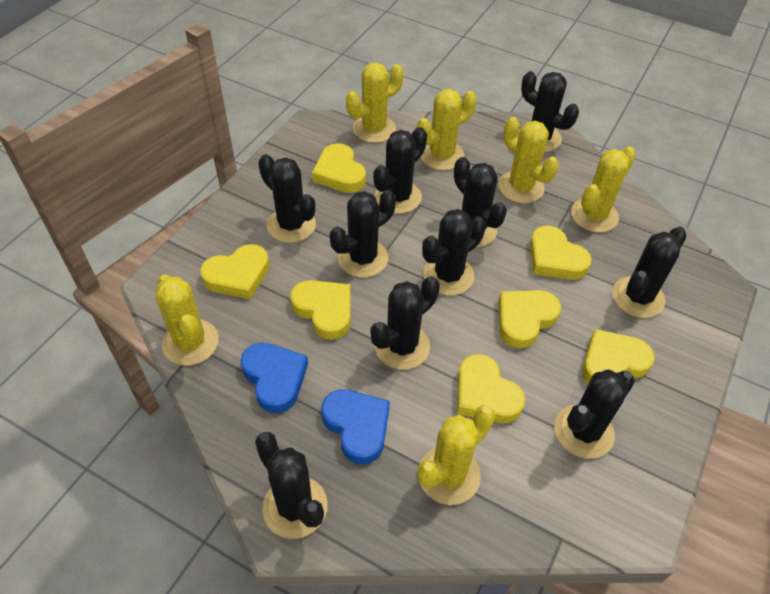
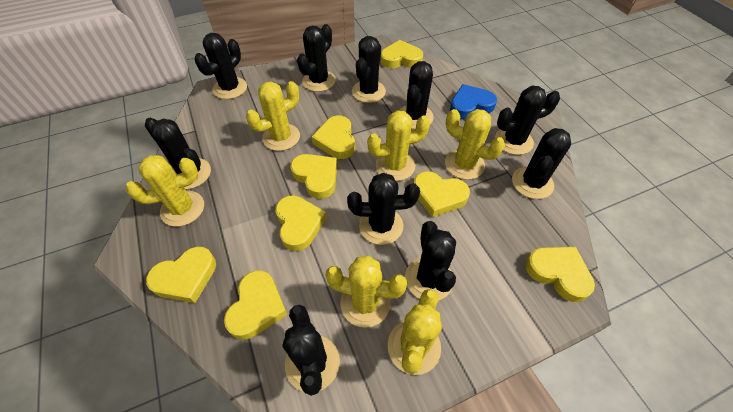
blue heart: [240,343,308,413] [321,389,390,464] = 2 -> [450,84,497,119] = 1
yellow heart: [200,244,270,299] [290,280,351,340] [312,143,366,193] [457,354,525,423] [499,290,561,348] [530,226,592,280] [582,329,655,384] = 7 -> [146,247,216,303] [224,270,287,340] [275,196,327,251] [291,154,337,199] [312,116,355,159] [380,40,423,68] [414,171,470,217] [525,247,595,302] = 8

